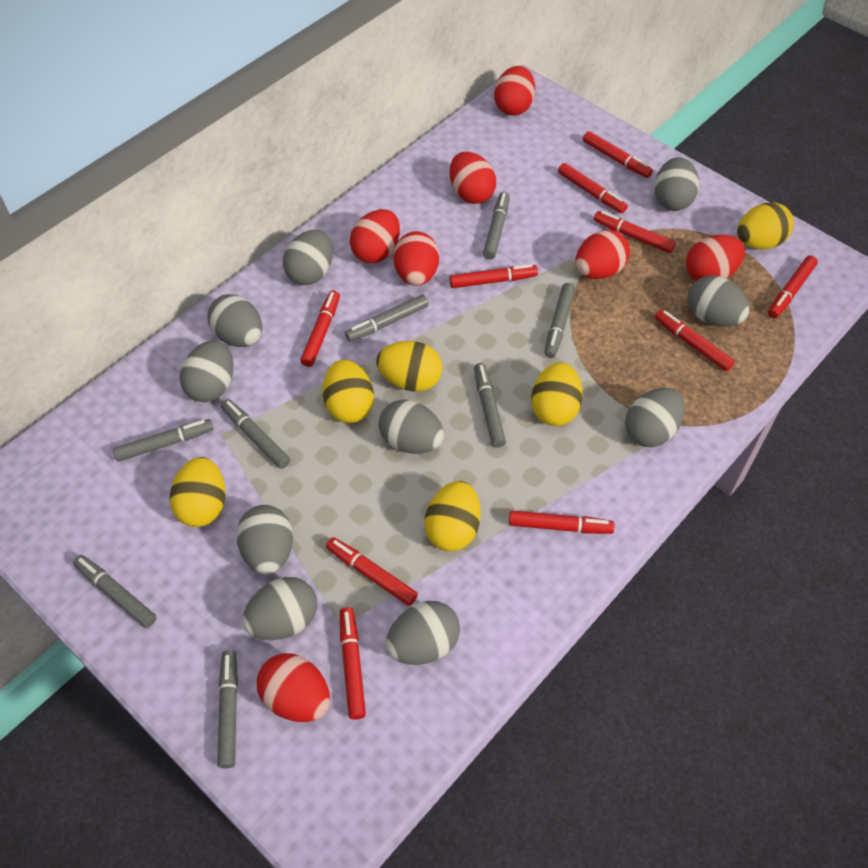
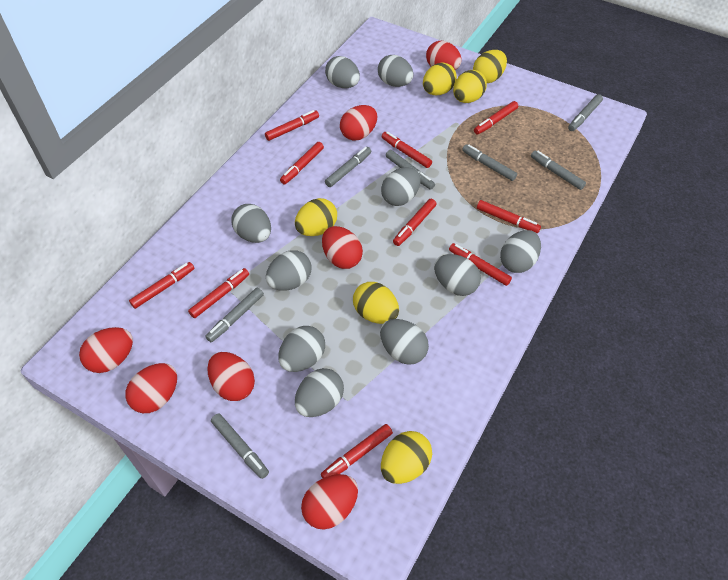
grey marker: [73,555,156,628] [113,419,214,462] [217,650,238,768] [221,399,290,469] [345,294,429,342] [474,363,506,448] [483,192,510,259] [544,283,575,358] = 8 -> [205,288,264,342] [211,413,269,479] [325,147,371,187] [386,150,435,190] [462,145,517,181] [531,151,586,190] [568,94,603,131] = 7

